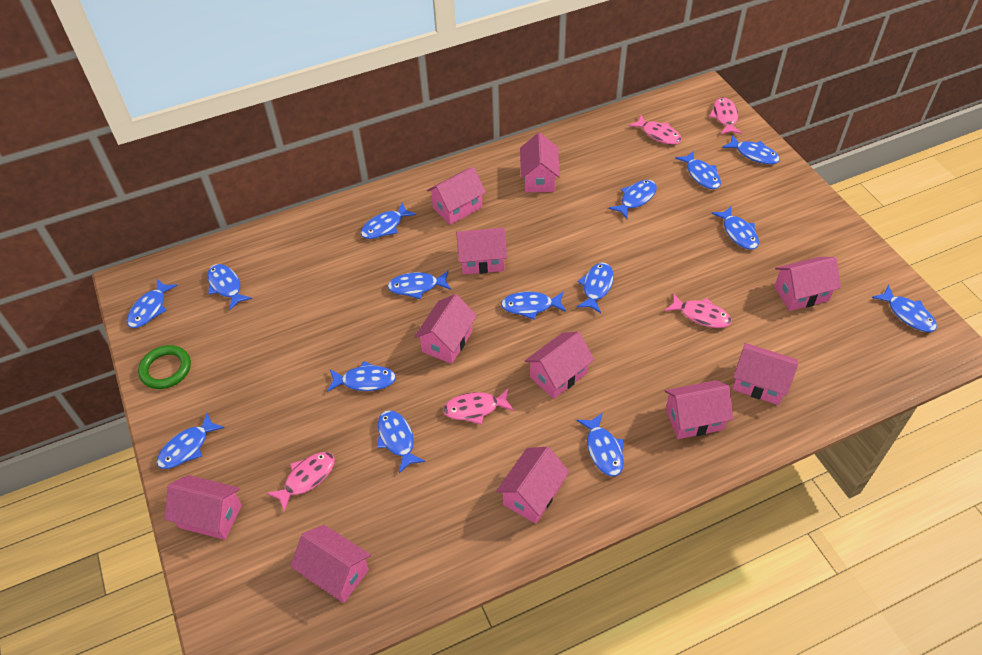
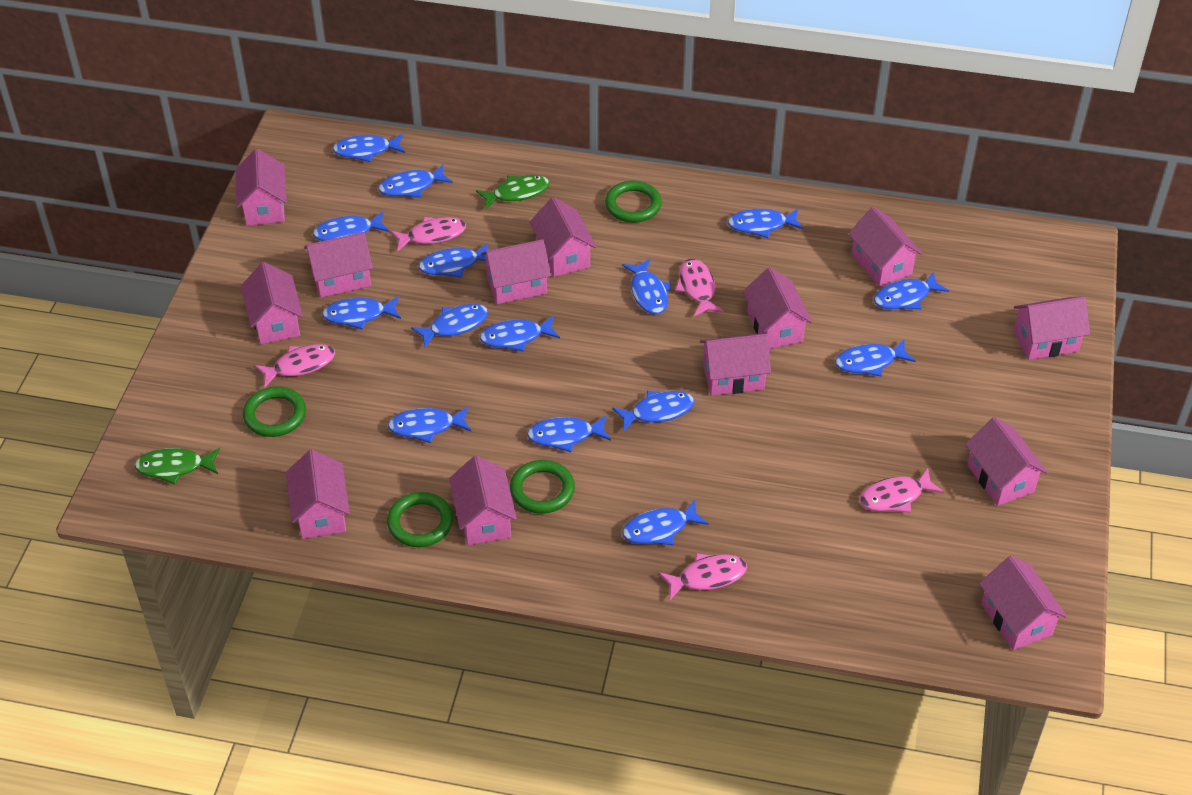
green fish: none = 0 -> [135,448,220,485] [476,175,550,210] = 2
green ring: [138,345,191,389] = 1 -> [243,386,306,437] [387,492,453,547] [510,460,575,514] [605,180,662,223] = 4
pink house: [164,475,242,540] [290,525,371,603] [414,294,477,364] [427,167,486,225] [456,228,507,275] [496,447,569,524] [520,133,560,192] [525,332,594,399] [665,380,733,439] [732,343,799,405] [774,257,841,311] = 11 -> [235,148,287,226] [241,262,303,344] [286,449,350,539] [304,232,373,298] [449,455,517,545] [481,239,551,304] [530,197,597,277] [700,334,771,396] [743,267,812,349] [848,207,922,287] [965,417,1048,506] [979,556,1067,650] [1014,296,1090,360] = 13

